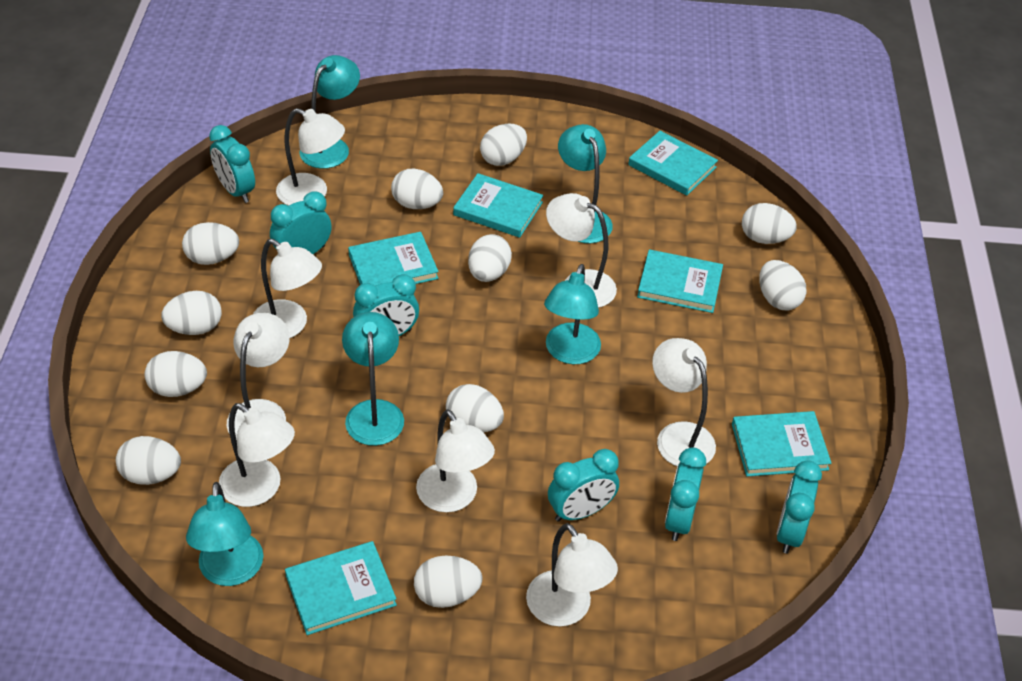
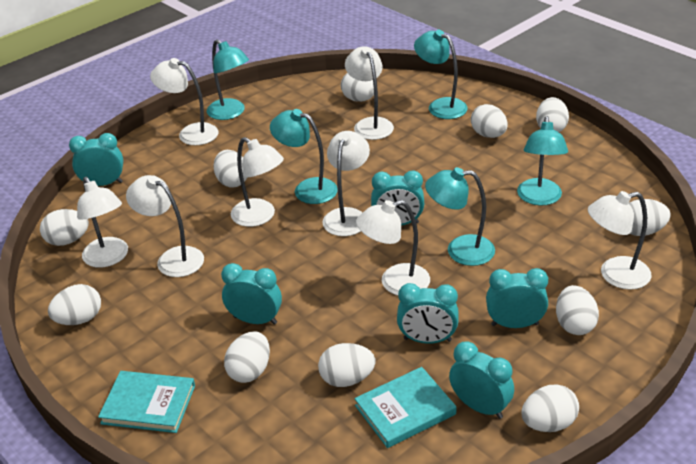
turquoise book: [285,541,397,635] [348,232,439,285] [453,173,543,238] [628,131,718,196] [637,249,723,313] [732,411,832,477] = 6 -> [98,371,195,433] [354,367,457,448] = 2

